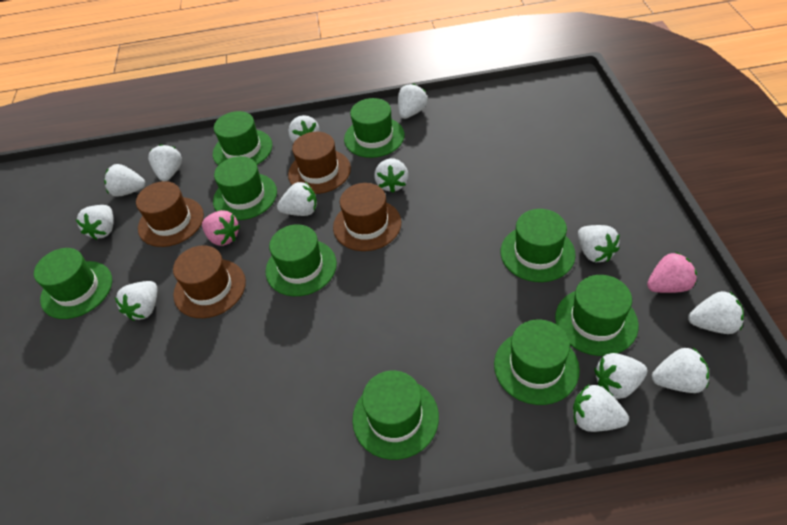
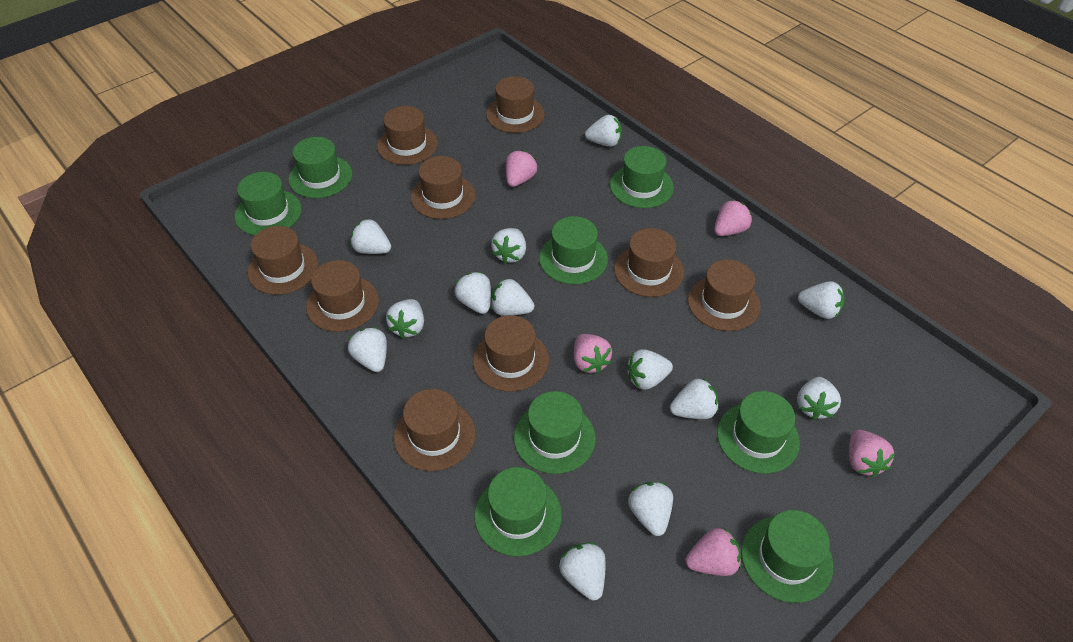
brown hat: [136,181,204,247] [173,245,246,318] [288,132,351,194] [333,183,401,251] = 4 -> [248,226,318,295] [306,260,379,332] [377,106,438,165] [394,389,476,471] [411,156,475,219] [473,315,549,392] [486,76,545,133] [614,228,684,297] [688,260,761,331] = 9
green hat: [34,248,112,319] [213,111,272,165] [213,156,277,220] [266,224,337,296] [344,98,404,158] [352,371,439,460] [494,319,580,405] [501,209,576,282] [555,275,639,356] = 9 -> [235,172,302,235] [288,137,352,198] [474,467,562,556] [514,391,596,474] [539,216,608,284] [610,146,674,208] [717,391,800,474] [741,510,833,603] = 8
pink strawberry: [202,210,240,246] [647,252,697,293] = 2 -> [506,150,537,187] [574,334,612,374] [686,528,741,576] [714,200,752,236] [849,430,895,477] = 5

